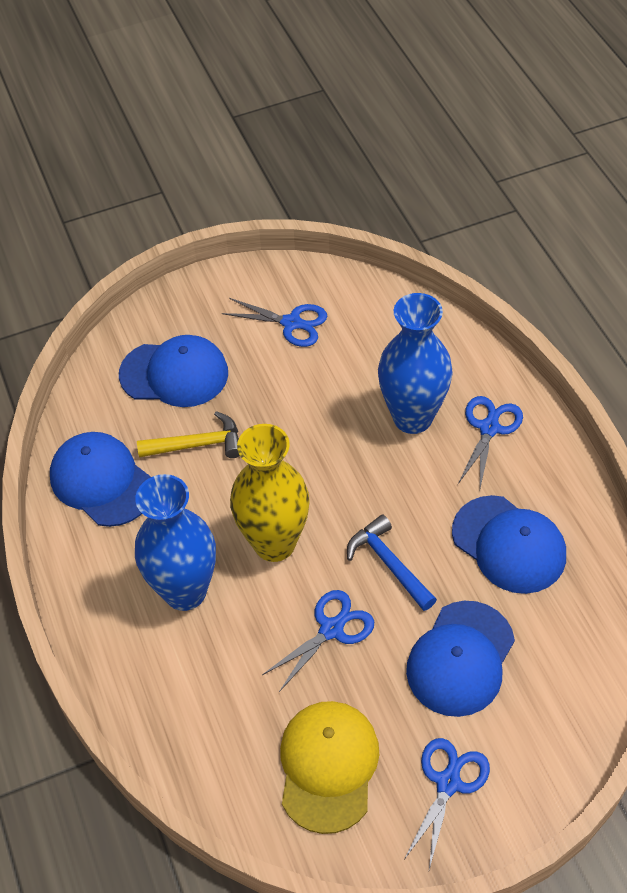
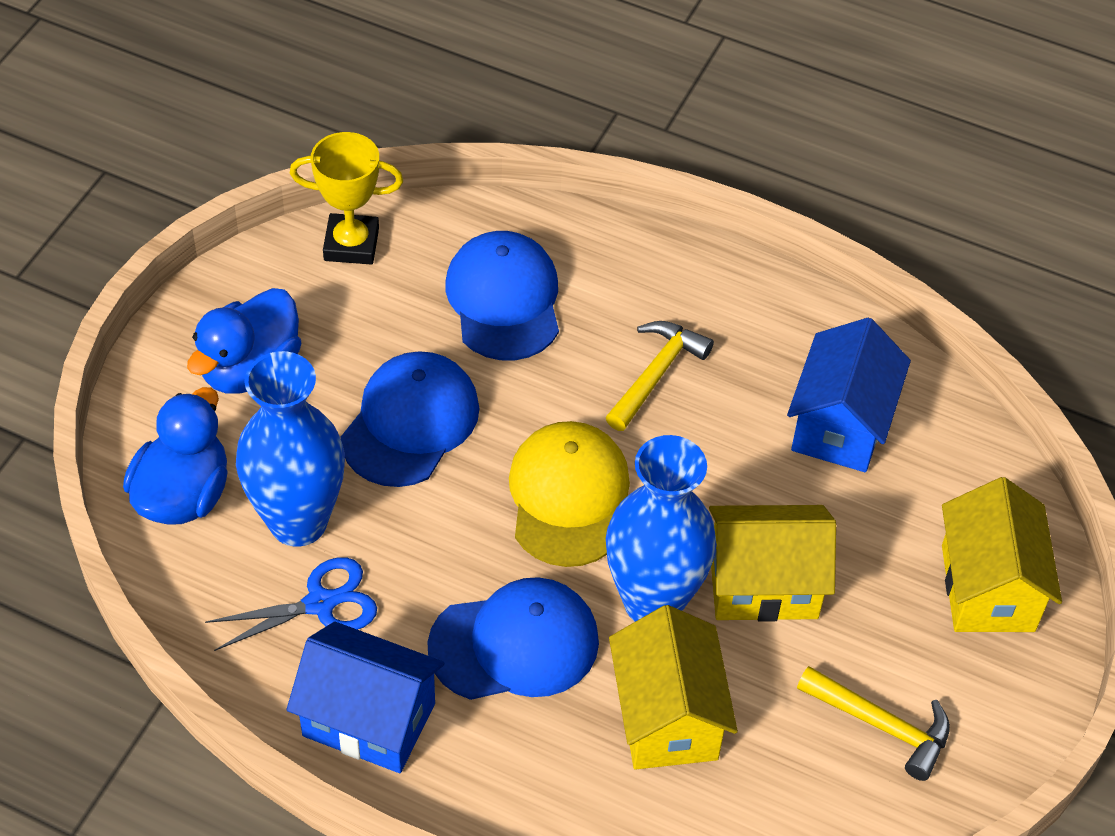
blue cap: [50,432,151,527] [119,335,228,407] [406,601,515,717] [452,495,566,594] = 4 -> [341,351,479,487] [427,577,599,700] [445,231,559,360] = 3
blue duck: none = 0 -> [123,387,228,525] [187,288,301,394] = 2
blue hammer: [347,514,437,611] = 1 -> none = 0
blue house: none = 0 -> [286,621,444,773] [787,318,911,472] = 2
blue scissors: [222,298,327,347] [262,590,374,692] [403,738,490,869] [458,396,523,488] = 4 -> [205,557,377,651] = 1
yellow hammer: [137,411,240,458] = 1 -> [606,321,714,431] [797,666,950,781] = 2
yellow house: none = 0 -> [609,605,738,769] [709,505,836,622] [942,477,1062,632] = 3
yellow trophy: none = 0 -> [290,132,403,265] = 1
yellow vase: [230,424,310,562] = 1 -> none = 0

